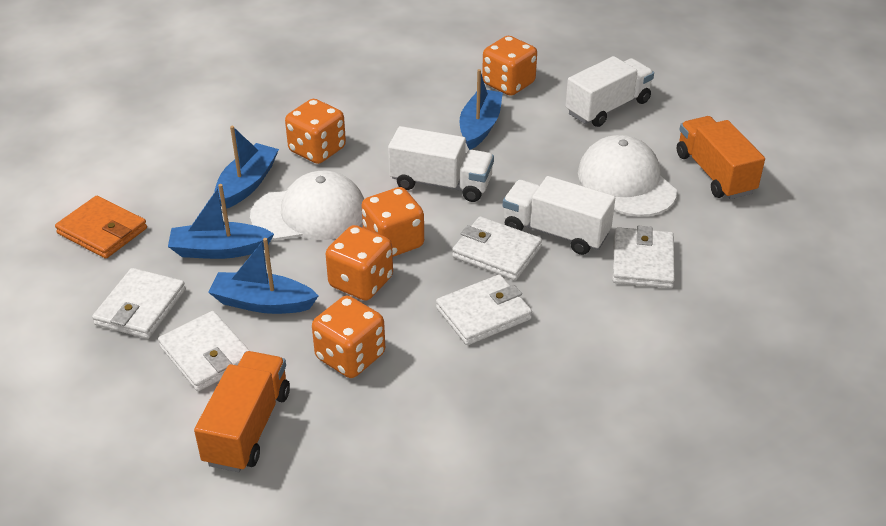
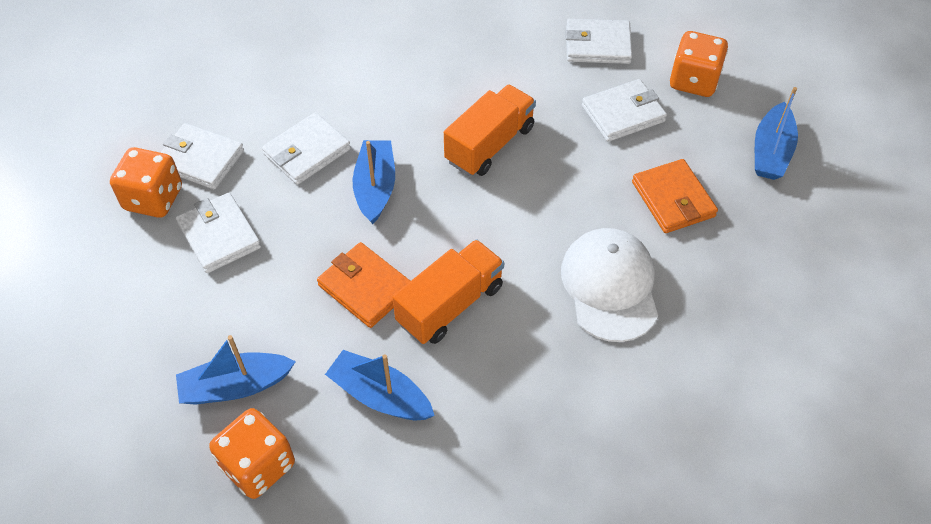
orange dice: [285,99,346,164] [312,296,385,378] [325,225,393,301] [361,187,424,257] [482,36,537,96] = 5 -> [110,147,182,218] [209,408,295,499] [670,31,728,97] = 3
orange wallet: [55,196,147,259] = 1 -> [317,242,410,328] [632,159,718,233] = 2
white cap: [250,171,364,240] [578,135,677,217] = 2 -> [561,228,658,342] = 1
white truck: [388,126,494,202] [503,176,615,255] [565,56,654,127] = 3 -> none = 0

